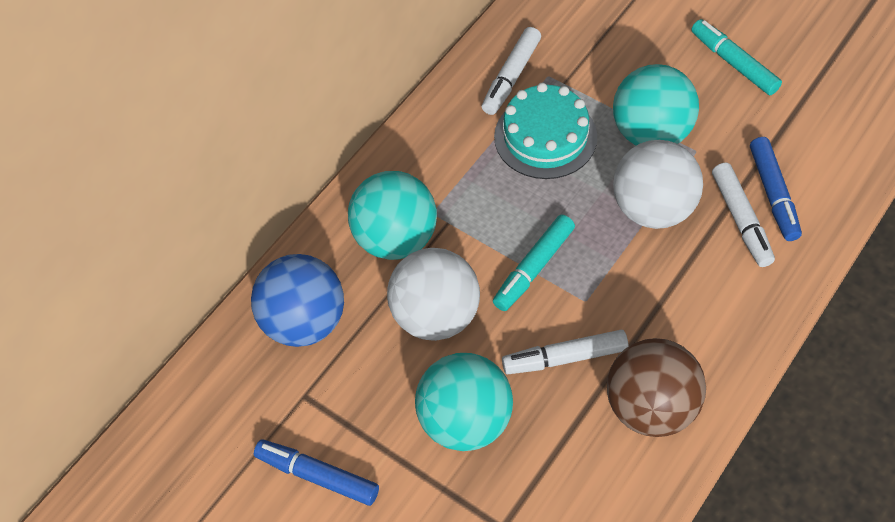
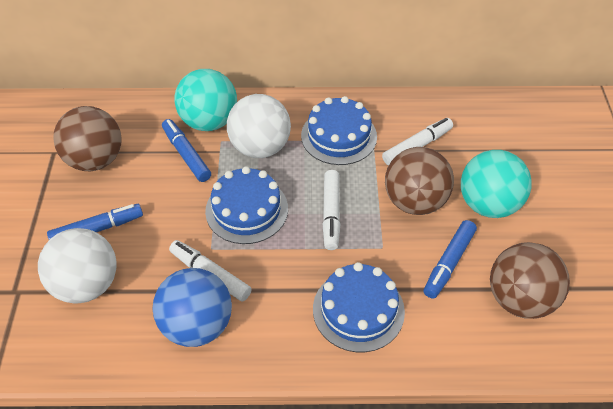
blue cake: none = 0 -> [205,166,288,244] [301,96,377,165] [313,262,405,352] = 3
blue marker: [254,439,379,506] [750,137,802,241] = 2 -> [47,204,143,240] [162,119,211,182] [424,220,477,299] = 3
brown ball: [607,338,706,437] = 1 -> [53,106,122,171] [385,147,454,215] [490,242,570,319] = 3
turquoise ball: [348,171,437,260] [415,353,513,451] [613,64,699,146] = 3 -> [174,69,237,131] [461,150,532,218] = 2
turquoise cake: [494,83,597,179] = 1 -> none = 0
turquoise marker: [493,214,575,311] [691,19,782,95] = 2 -> none = 0

